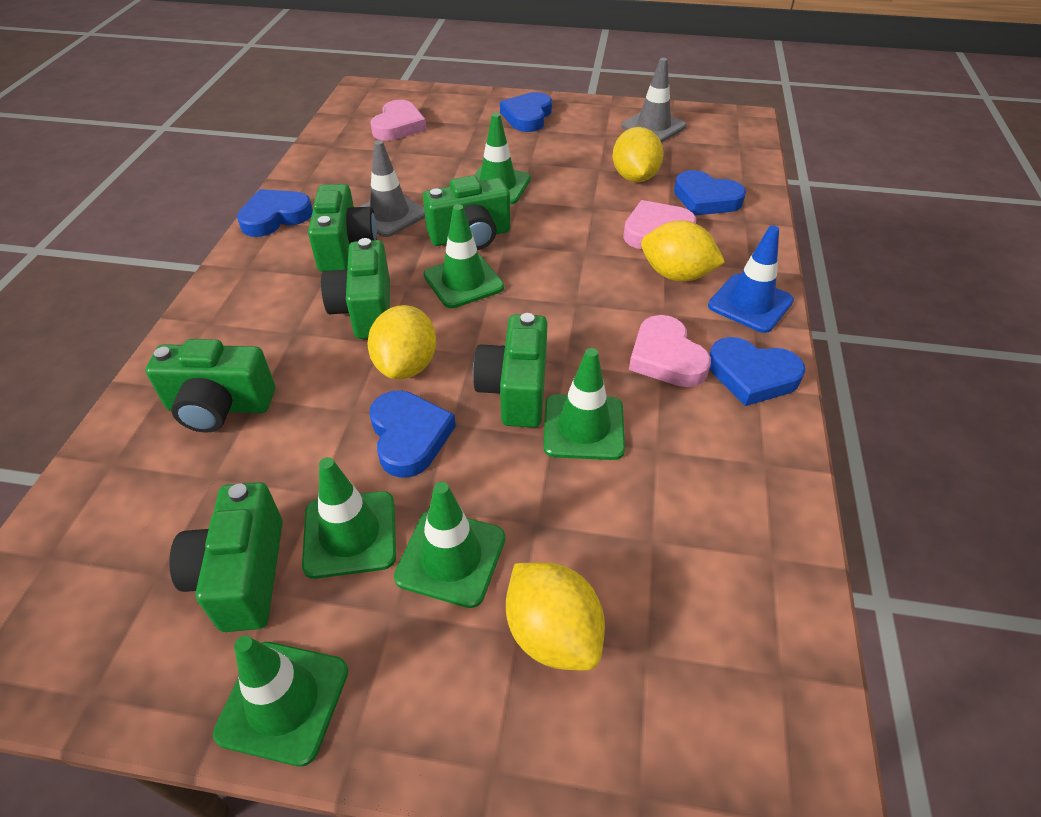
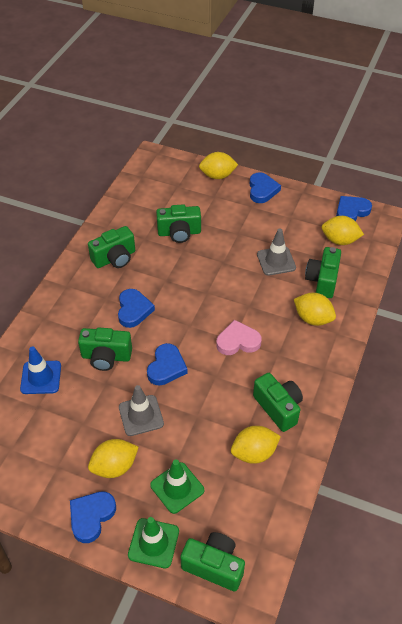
green traffic cone: [213,636,348,767] [302,457,396,579] [394,482,505,608] [423,204,504,308] [474,113,531,204] [543,348,625,460] = 6 -> [128,517,179,568] [150,459,204,514] = 2
pink heart: [370,100,426,141] [623,200,696,249] [629,315,711,387] = 3 -> [216,320,262,355] = 1
yellow lemon: [368,305,436,379] [506,562,605,671] [613,127,664,182] [641,221,725,282] = 4 -> [88,439,139,478] [199,152,238,179] [231,426,281,464] [294,293,336,326] [322,216,364,245] = 5

